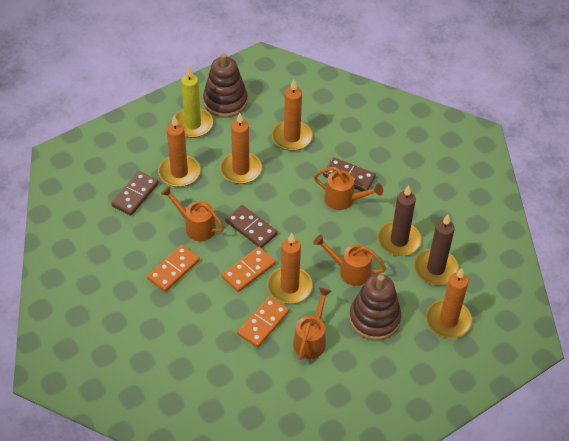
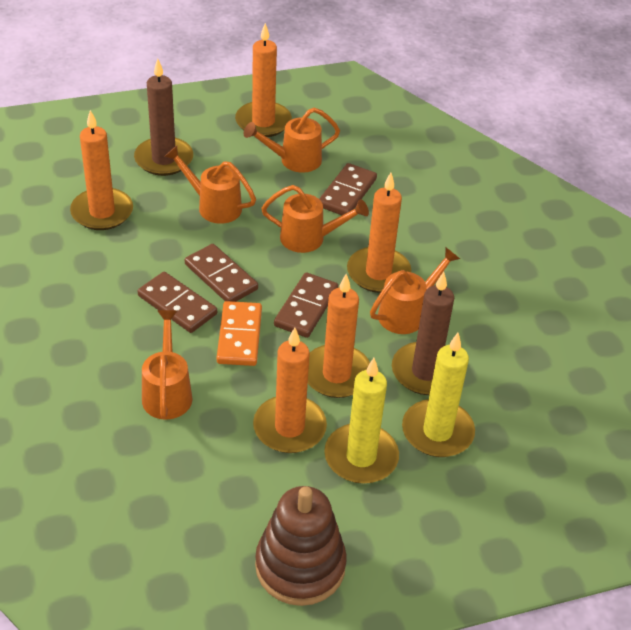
brown domino: [111,171,159,216] [225,205,277,248] [323,157,376,191] = 3 -> [138,272,217,333] [185,244,258,302] [274,273,338,338] [319,163,377,215] = 4
brown stacking toy: [203,54,248,118] [349,274,401,341] = 2 -> [255,486,347,606] = 1
orange domino: [147,245,200,292] [222,247,276,292] [237,297,289,348] = 3 -> [217,301,262,366] = 1
orange watering can: [161,186,225,241] [293,287,331,360] [313,234,386,286] [314,167,383,210] = 4 -> [142,310,193,420] [164,146,256,224] [244,107,340,173] [261,185,369,253] [370,248,460,334] = 5
yellow candle: [175,66,213,138] = 1 -> [324,358,399,484] [402,333,475,457] = 2

